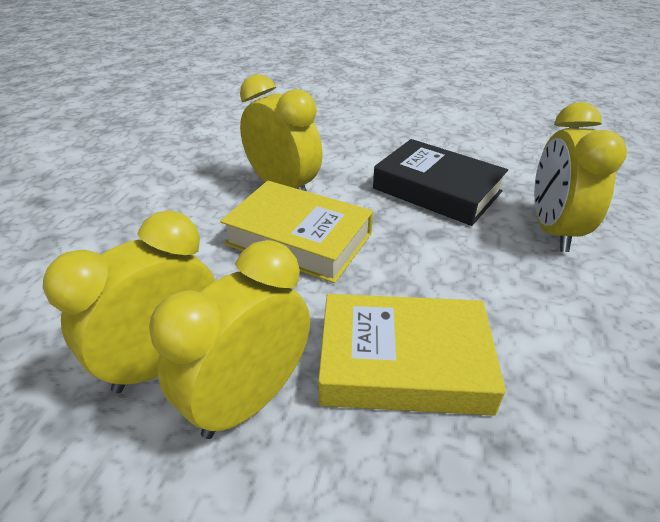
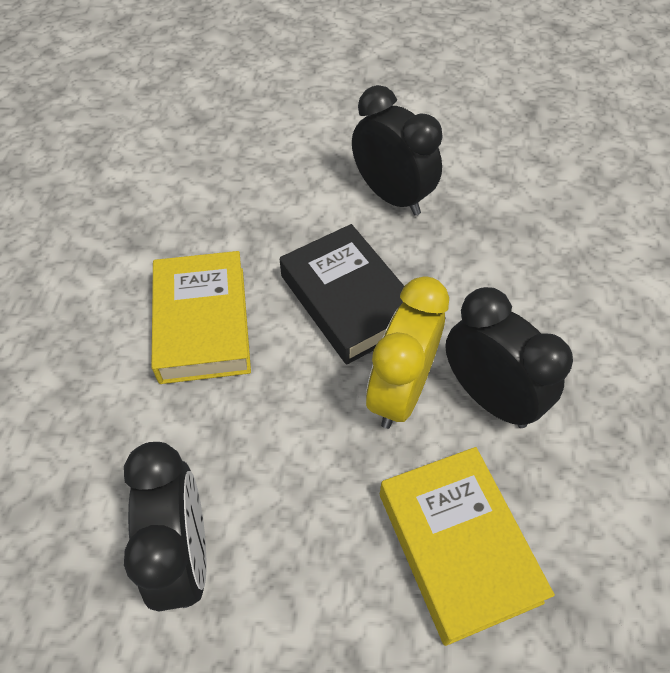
black clock: none = 0 -> [124,442,206,611] [352,85,443,215] [445,287,573,428] = 3
yellow clock: [43,211,215,393] [149,240,310,439] [240,74,323,191] [534,102,627,252] = 4 -> [366,276,449,429] = 1

